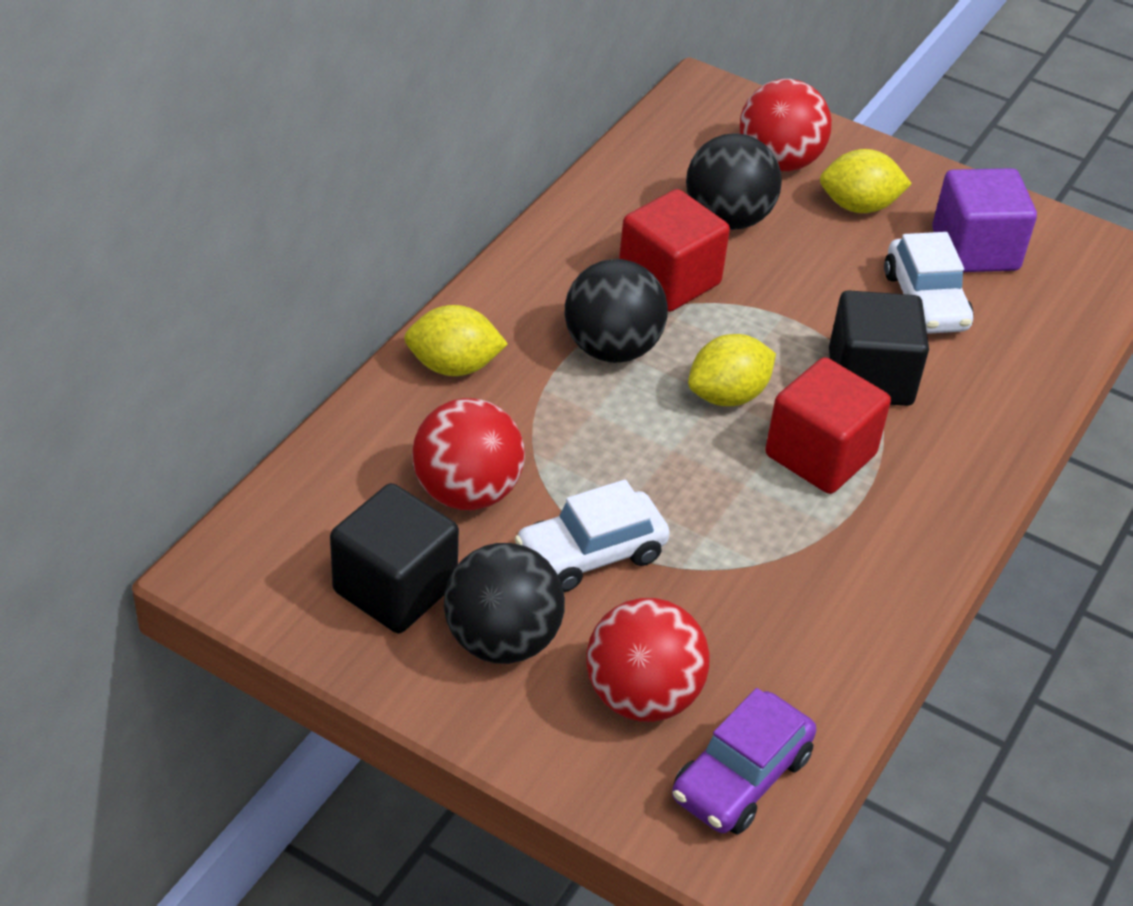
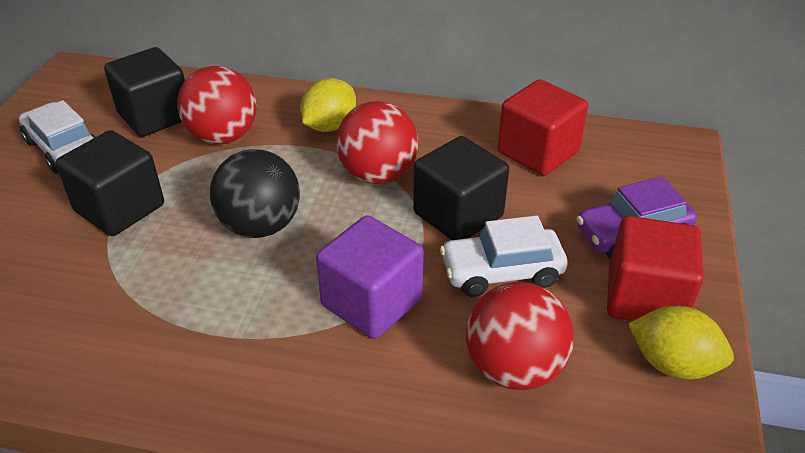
black ball: [444,543,565,664] [565,259,668,363] [686,133,782,230] = 3 -> [210,149,300,238] = 1
black cube: [330,483,459,633] [829,290,929,406] = 2 -> [56,130,164,236] [104,47,185,137] [413,136,509,240] = 3
yellow lemon: [404,305,508,376] [688,334,776,406] [820,149,912,213] = 3 -> [300,78,356,132] [628,306,734,379] = 2

